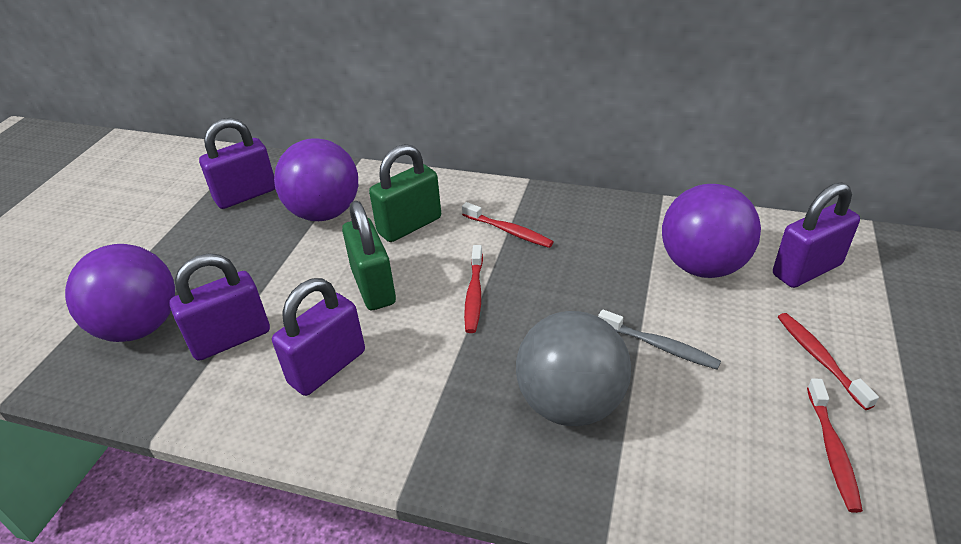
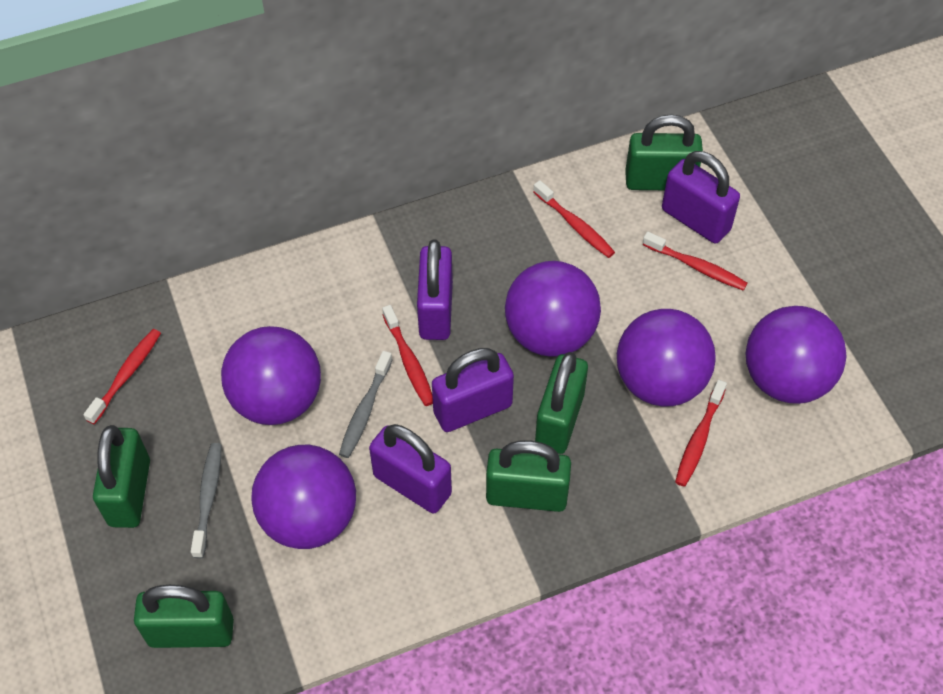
green padlock: [342,201,396,310] [369,144,441,242] = 2 -> [93,425,150,528] [134,585,234,648] [486,441,571,512] [535,352,588,454] [625,114,703,190] = 5
grey ball: [516,311,631,426] = 1 -> none = 0
grey toothbrush: [598,309,721,370] = 1 -> [191,443,222,558] [339,351,392,458] = 2
purple ball: [65,244,175,342] [274,138,358,221] [662,184,761,278] = 3 -> [221,326,321,425] [251,445,356,549] [505,261,601,357] [617,309,716,406] [746,306,847,404] = 5
red toothbrush: [462,202,553,248] [464,245,483,333] [778,313,879,410] [807,378,863,513] = 4 -> [83,329,161,424] [382,305,433,406] [533,180,615,258] [643,232,748,291] [675,380,727,487] = 5

